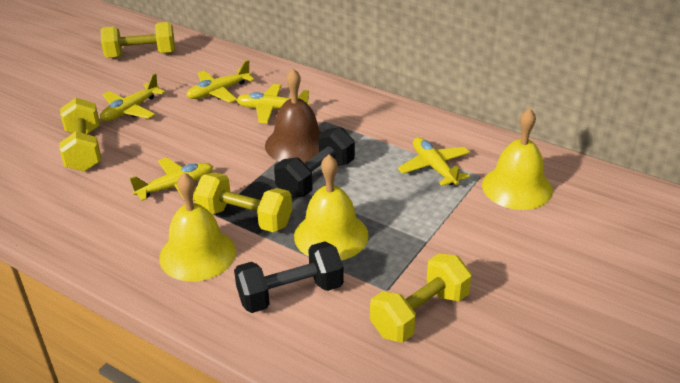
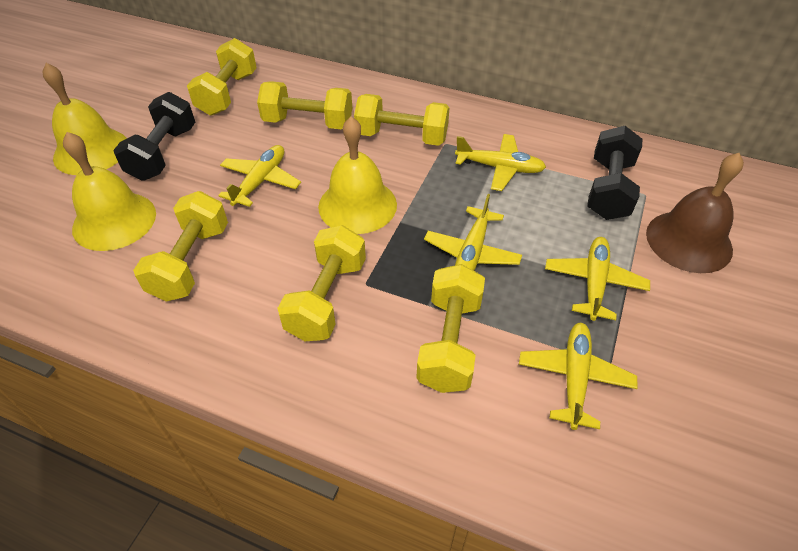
yellow dumbbell: [59,98,101,172] [101,22,175,58] [194,172,292,232] [370,253,472,343] = 4 -> [133,191,228,301] [187,38,257,116] [257,81,352,129] [277,225,366,341] [354,94,450,146] [417,264,485,393] = 6

